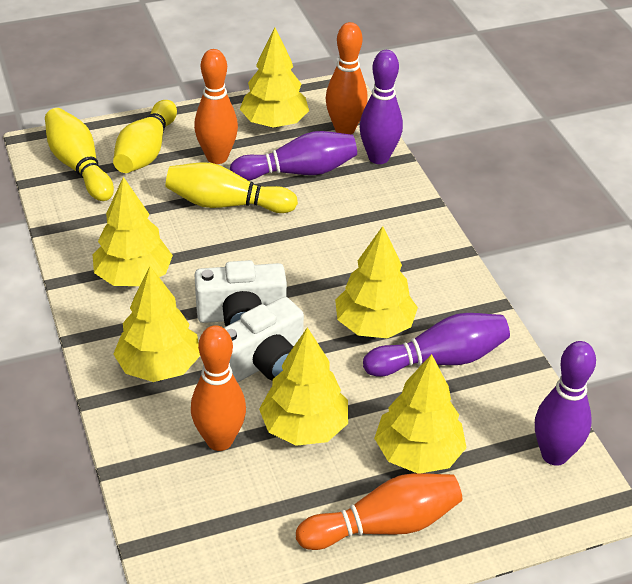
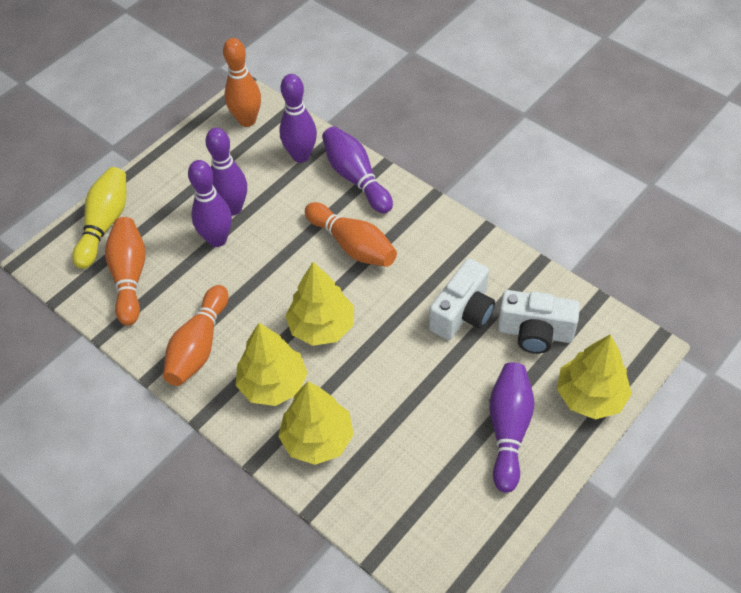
purple bowling pin: [230,131,357,181] [359,50,403,164] [363,313,510,377] [535,341,596,466] = 4 -> [188,160,232,247] [206,128,247,215] [279,74,317,163] [322,126,393,213] [490,362,535,493] = 5
yellow bowling pin: [45,108,114,201] [113,100,177,173] [166,162,298,213] = 3 -> [72,167,126,269] = 1
yellow tree: [93,177,173,286] [113,266,200,382] [240,28,309,128] [259,327,348,446] [335,226,418,338] [374,354,467,473] = 6 -> [236,323,308,406] [278,381,354,465] [285,262,354,346] [557,334,632,419] = 4

